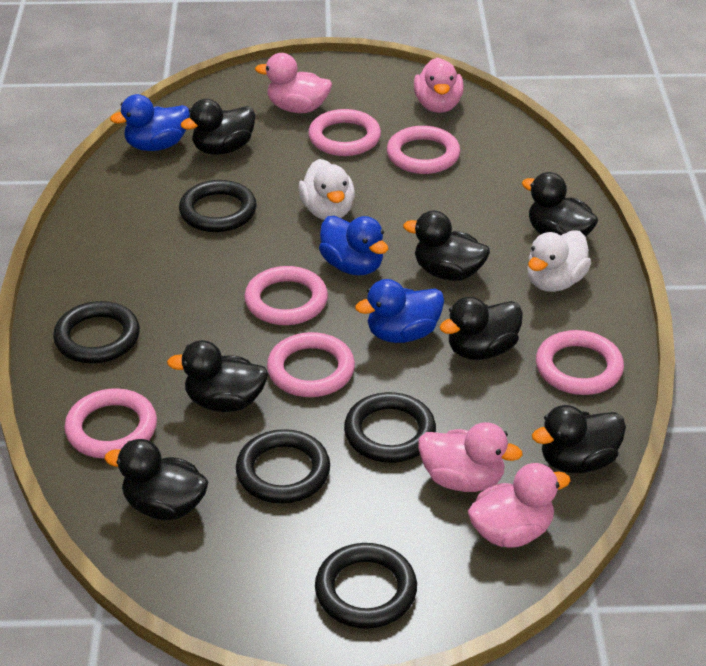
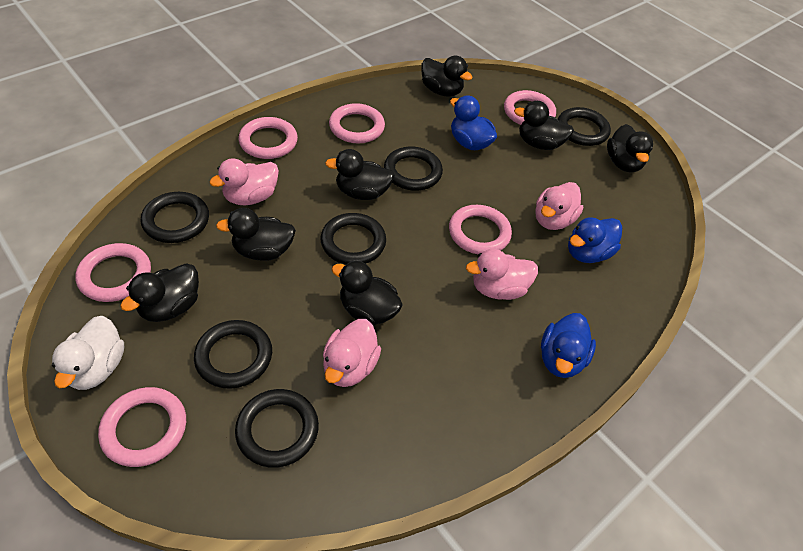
black ring: [53,301,140,364] [179,180,257,232] [236,429,330,504] [315,543,417,629] [344,392,436,463] = 5 -> [141,192,209,243] [194,320,272,389] [235,389,319,468] [321,213,386,265] [384,146,443,191] [558,107,611,146] = 6
white duck: [299,159,355,220] [527,230,591,292] = 2 -> [52,316,124,390] = 1

